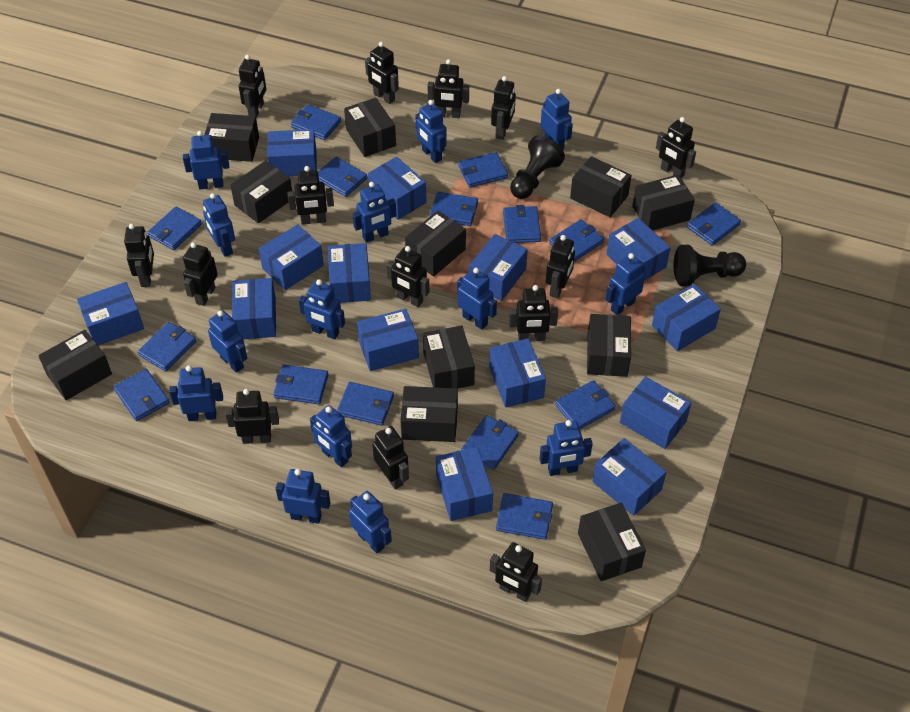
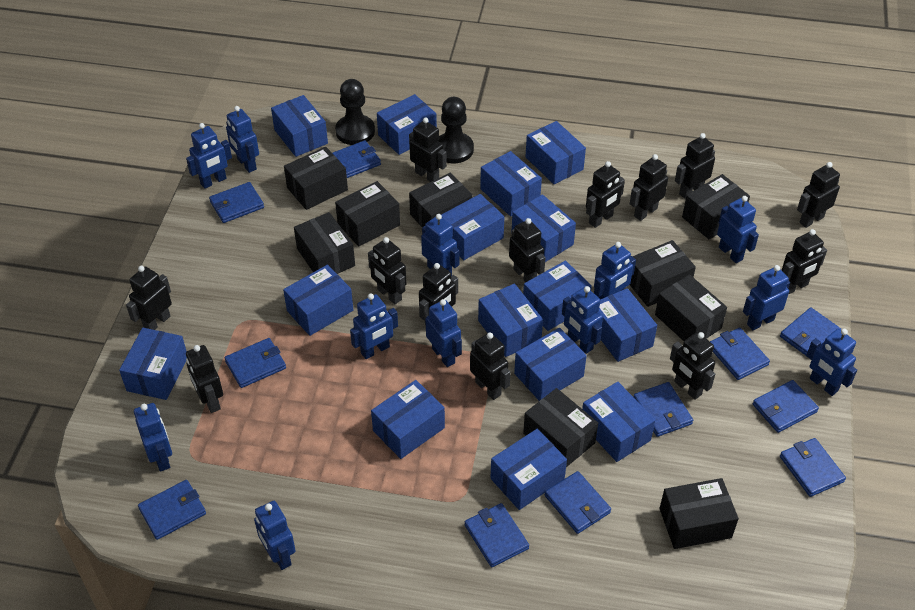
black box: [38,330,112,400] [204,113,259,162] [230,160,292,224] [344,98,396,157] [400,386,458,442] [405,211,466,277] [423,325,475,389] [570,156,632,217] [578,503,646,581] [587,314,631,377] [632,174,695,231] = 11 -> [284,147,348,210] [294,212,355,274] [335,181,400,247] [409,173,473,227] [523,388,598,467] [630,240,696,307] [655,275,727,341] [660,478,739,549] [682,174,750,239] = 9
black robot: [124,224,154,287] [183,242,218,306] [225,389,279,444] [239,55,266,118] [287,166,334,225] [365,42,399,104] [372,426,409,489] [387,246,429,307] [427,59,469,118] [490,542,542,602] [491,76,516,140] [509,285,558,341] [546,235,575,299] [656,117,696,178] = 14 -> [126,266,172,330] [186,345,223,413] [368,237,406,304] [409,118,447,182] [419,263,458,326] [470,332,511,400] [509,218,546,283] [586,161,625,228] [630,154,668,221] [670,332,715,400] [675,133,715,199] [782,229,827,295] [797,162,840,228] = 13
blue box: [77,282,144,345] [232,278,276,339] [259,224,324,290] [267,129,317,177] [328,243,371,303] [357,309,419,371] [368,157,426,220] [436,447,493,521] [469,234,528,301] [489,338,546,408] [592,438,666,516] [607,218,671,281] [620,376,691,449] [652,284,721,351] = 14 -> [119,328,187,400] [271,95,328,157] [283,265,353,336] [371,380,445,459] [377,94,437,155] [441,194,504,260] [478,283,543,357] [480,151,542,217] [490,429,567,510] [511,194,576,262] [514,328,587,401] [523,261,592,331] [525,121,586,184] [582,382,655,462] [599,288,657,362] = 15
blue robot: [169,365,223,421] [183,131,229,189] [203,193,235,257] [208,310,247,373] [276,469,330,524] [299,279,345,339] [310,405,352,467] [349,491,392,553] [352,182,397,243] [415,100,447,163] [457,268,497,330] [540,420,593,476] [541,89,573,150] [606,253,645,315] = 14 -> [134,403,172,472] [186,123,232,189] [226,106,259,173] [254,501,296,570] [350,293,398,359] [421,214,460,276] [426,299,462,367] [562,286,603,354] [594,242,636,299] [717,196,759,263] [743,265,790,330] [806,329,857,396] = 12
blue wallet: [113,369,170,421] [138,322,196,372] [147,206,202,250] [273,365,328,404] [291,104,341,140] [318,157,367,197] [337,382,394,426] [430,192,478,226] [458,152,508,188] [461,415,519,470] [496,493,553,540] [503,205,541,243] [549,219,604,262] [555,380,616,429] [687,202,741,246] = 15 -> [138,480,206,540] [209,182,264,223] [225,338,286,388] [333,140,381,178] [464,503,529,567] [545,471,611,534] [634,382,693,437] [710,327,770,380] [753,380,819,433] [780,307,841,355] [780,438,846,497] = 11

